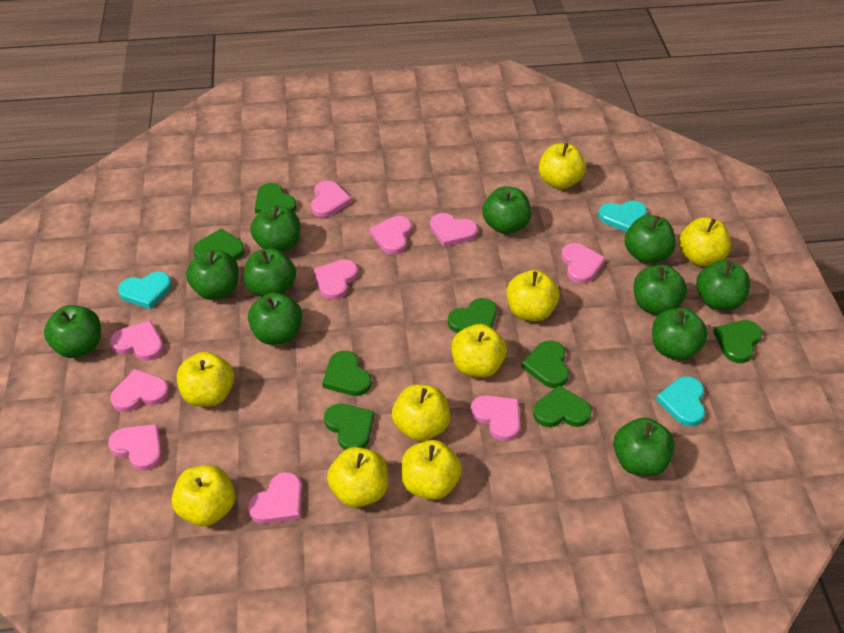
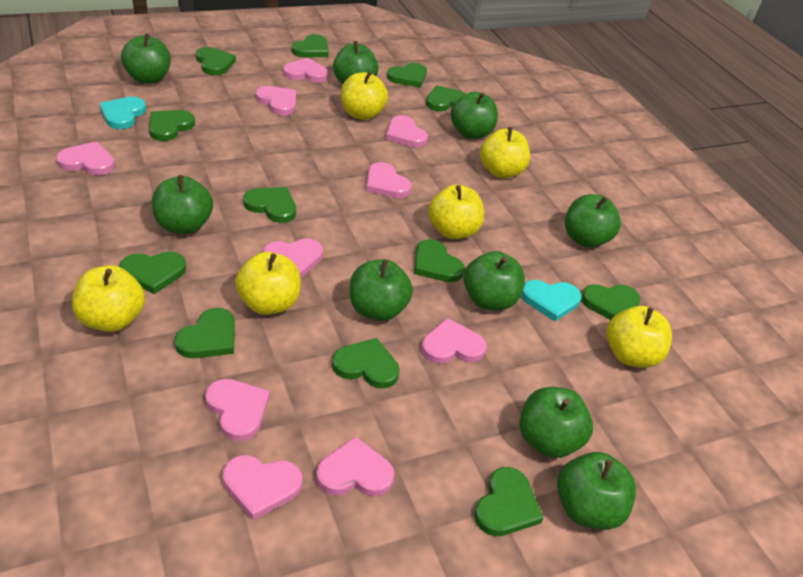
green apple: [44,305,101,358] [186,249,239,300] [244,248,296,297] [248,292,302,345] [250,205,300,252] [483,187,532,234] [613,418,675,476] [625,215,676,264] [634,264,687,315] [652,307,708,360] [696,260,751,311] = 11 -> [121,33,171,84] [152,175,213,234] [333,41,378,84] [350,259,413,321] [451,92,498,139] [464,251,525,311] [519,387,593,458] [557,452,636,530] [565,194,621,248] = 9
green heart: [193,228,245,260] [255,183,296,214] [322,351,371,396] [324,404,374,450] [448,298,497,333] [521,340,569,388] [533,385,592,427] [713,320,762,363] = 8 -> [119,251,186,294] [149,110,195,141] [174,308,235,358] [196,47,236,75] [243,187,296,223] [292,34,329,58] [332,338,400,389] [387,63,427,88] [414,239,465,282] [426,85,466,111] [474,467,543,536] [581,284,641,320] = 12
turquoise heart: [118,272,172,309] [598,201,647,232] [656,376,705,426] = 3 -> [99,96,146,129] [521,280,581,321] = 2
yellow apple: [172,465,235,526] [177,352,234,406] [327,447,388,507] [392,384,450,441] [401,440,462,500] [451,324,507,377] [507,270,560,321] [539,143,586,189] [679,217,731,266] = 9 -> [72,265,145,332] [235,252,301,315] [341,71,388,120] [428,184,484,239] [480,127,530,178] [606,306,672,368] = 6

